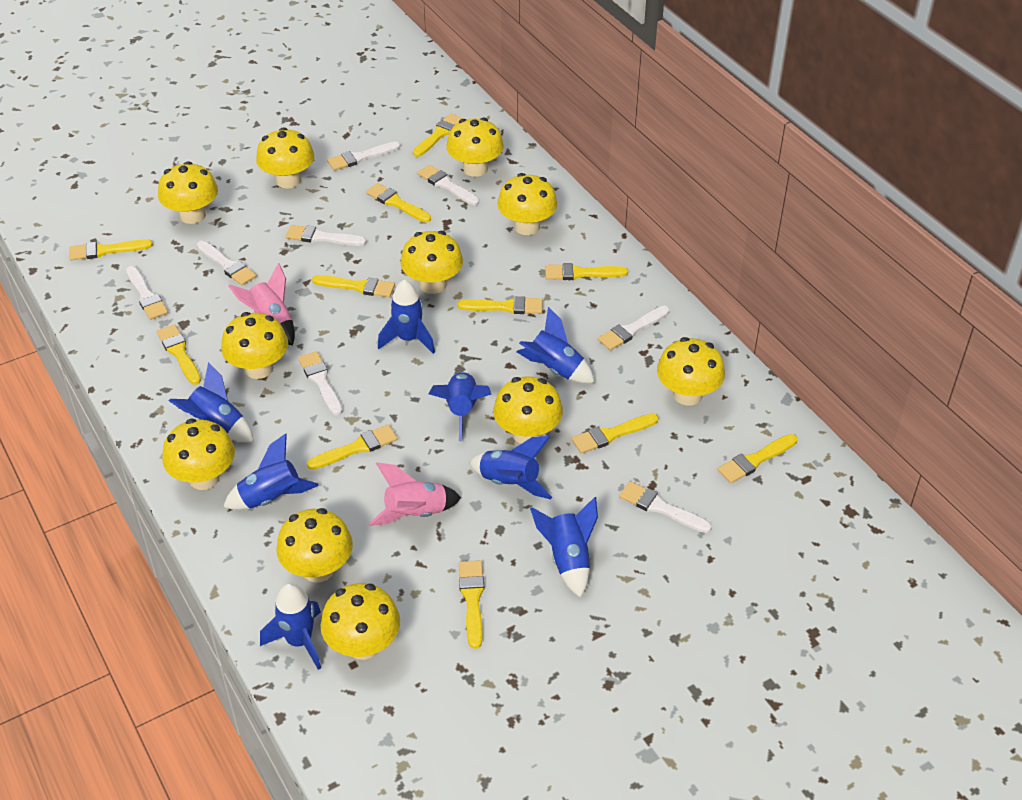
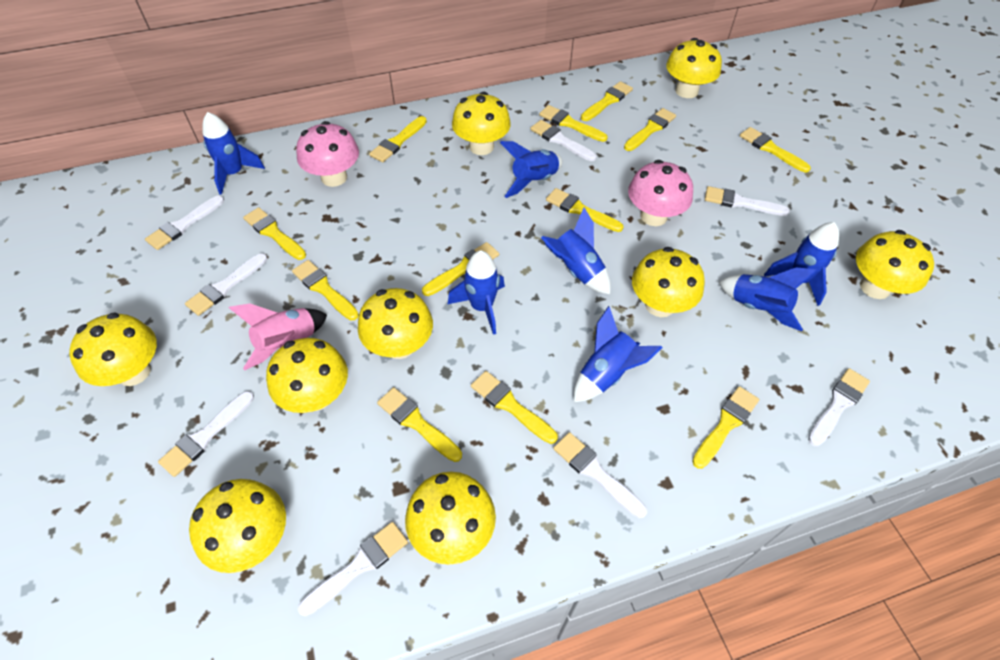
blue rocket: [169,362,254,442] [223,433,319,510] [260,583,321,670] [378,280,435,354] [429,372,491,441] [469,436,552,499] [516,307,595,383] [530,497,598,598] = 8 -> [203,112,265,195] [448,250,505,335] [500,141,563,198] [541,208,611,294] [574,306,663,402] [719,267,817,331] [764,222,839,306] = 7
pink mushroom: none = 0 -> [296,121,359,187] [628,160,693,226] = 2
pink rocket: [228,263,295,346] [369,462,461,526] = 2 -> [229,303,327,370] = 1
yellow brush: [69,239,153,260] [157,324,201,385] [307,425,397,470] [312,275,395,297] [366,183,431,222] [413,113,464,157] [458,296,543,314] [459,560,484,649] [545,263,628,280] [572,414,659,454] [717,434,797,483] = 11 -> [243,207,306,260] [292,260,359,320] [369,116,427,162] [377,387,462,462] [422,242,499,296] [471,371,558,444] [539,105,608,142] [546,188,624,232] [581,81,633,121] [624,108,676,151] [692,386,759,469] [740,127,811,173] = 12
yellow mushroom: [158,161,218,224] [162,419,235,490] [221,312,288,379] [256,127,314,188] [276,508,353,583] [320,583,400,660] [400,231,463,294] [446,117,504,177] [493,376,563,444] [497,173,557,235] [657,337,725,406] = 11 -> [69,312,157,386] [189,479,286,573] [266,338,348,413] [358,288,433,359] [405,472,496,565] [452,92,511,155] [632,247,705,317] [666,38,722,98] [856,230,934,299] = 9

